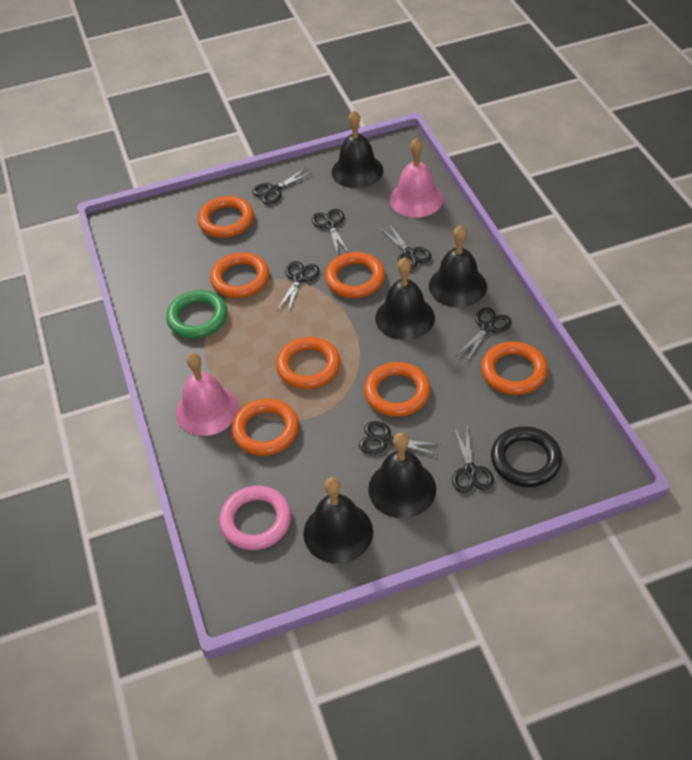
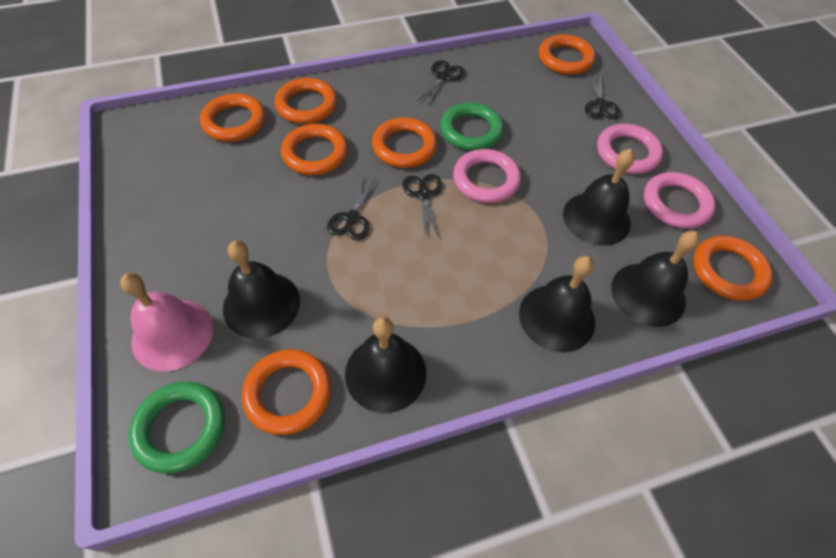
black ring: [491,426,562,487] = 1 -> none = 0
black scissors: [252,168,312,204] [277,261,320,314] [311,209,349,255] [359,421,441,455] [380,223,432,270] [452,426,494,493] [456,308,512,362] = 7 -> [327,176,376,240] [402,174,442,237] [417,60,465,105] [585,73,621,119] = 4
green ring: [166,290,227,339] = 1 -> [129,381,225,473] [440,102,504,151] = 2
pink bell: [176,353,239,436] [390,138,443,218] = 2 -> [120,273,213,371] = 1
pink ring: [219,486,291,550] = 1 -> [453,149,521,203] [597,124,663,174] [644,172,716,228] = 3

